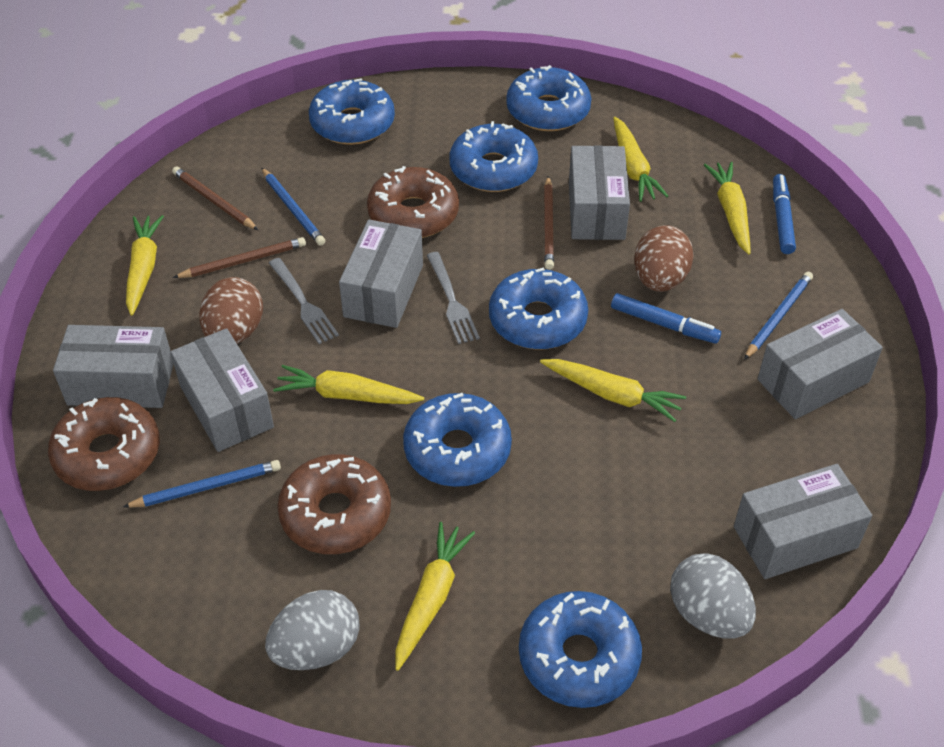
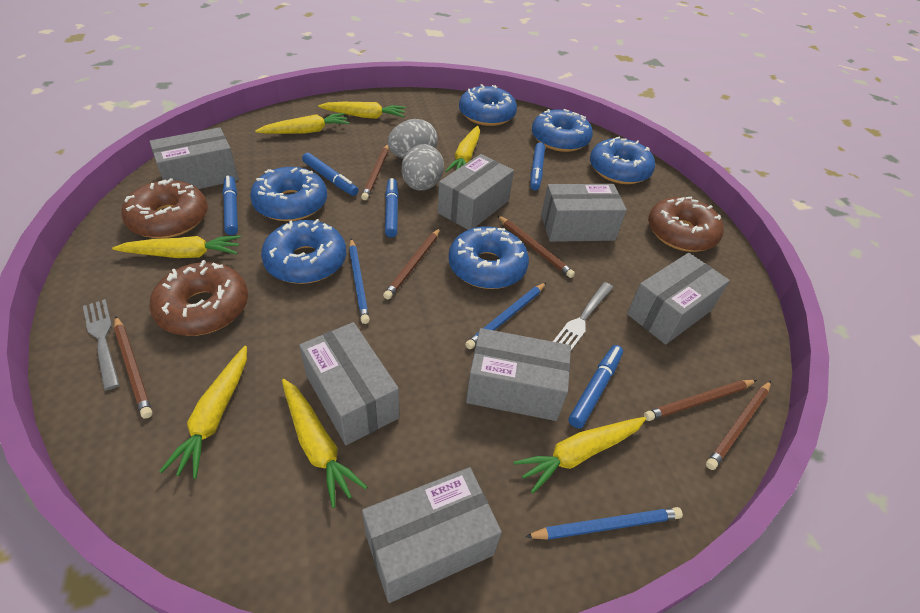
blue marker: [611,293,721,344] [773,174,796,254] = 2 -> [223,175,238,235] [302,153,358,196] [385,178,399,237] [530,142,545,190] [569,345,623,429] = 5
brown egg: [199,277,263,344] [634,225,694,292] = 2 -> none = 0
brown pencil: [172,166,258,230] [173,237,306,278] [544,176,554,270] = 3 -> [114,316,152,419] [361,144,389,200] [383,228,440,299] [497,215,575,278] [644,380,757,421] [706,381,771,470] = 6
grey box: [53,325,174,408] [171,328,274,452] [339,220,423,328] [569,145,630,240] [734,464,872,579] [758,309,883,419] = 6 -> [149,127,239,189] [299,322,399,445] [362,467,502,603] [438,154,514,230] [466,328,571,421] [541,184,627,242] [627,253,730,345] = 7
yellow carrot: [126,215,164,316] [273,365,424,404] [395,522,475,671] [540,359,686,422] [613,117,668,202] [704,162,751,254] = 6 -> [112,236,241,258] [159,346,247,479] [255,113,350,134] [282,379,367,508] [318,102,406,119] [445,125,480,172] [514,417,646,493] = 7

